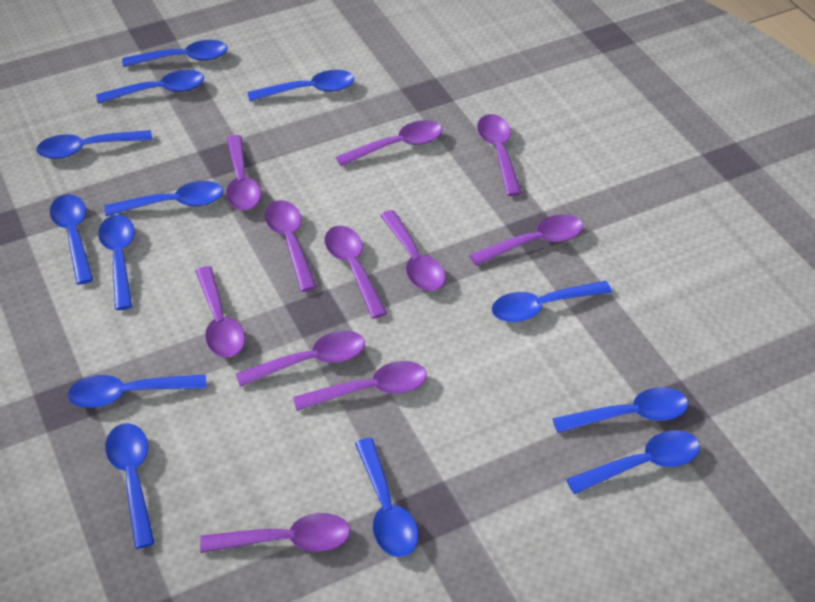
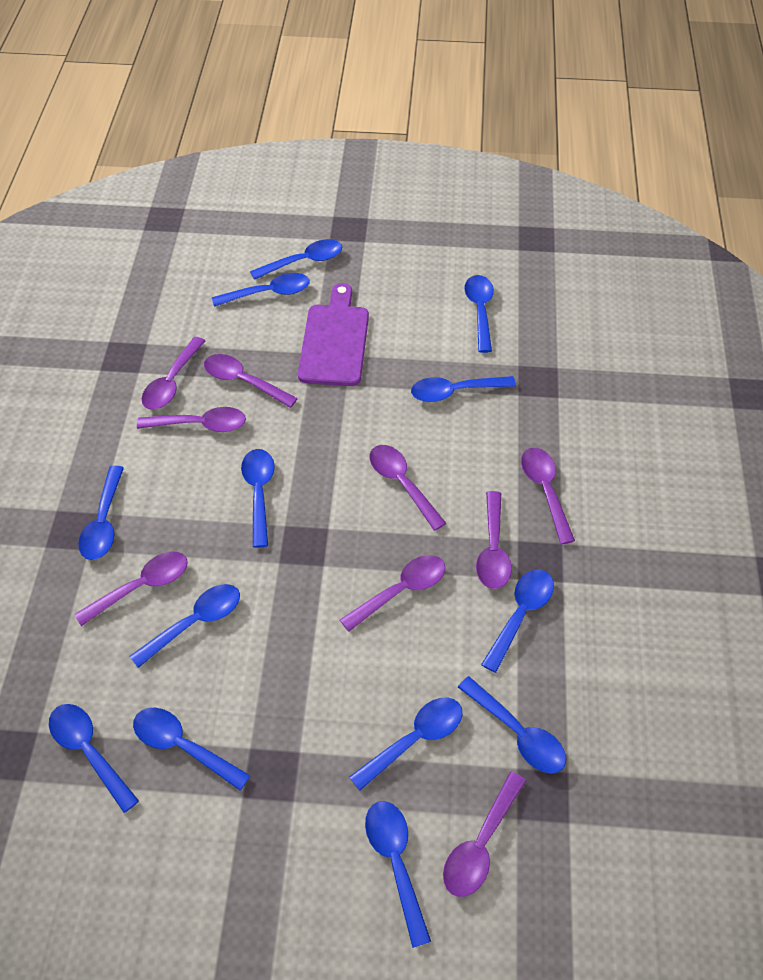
purple cutting board: none = 0 -> [298,283,369,386] = 1
purple spoon: [195,266,245,358] [200,513,350,553] [226,135,261,210] [236,331,365,387] [265,200,316,292] [293,361,427,411] [325,226,387,319] [336,120,442,166] [380,210,445,291] [470,214,583,266] [477,114,522,196] = 11 -> [74,552,188,626] [137,407,246,432] [142,337,205,410] [204,354,298,408] [340,555,445,632] [369,445,446,531] [443,771,526,897] [476,491,512,589] [521,448,575,544] = 9

